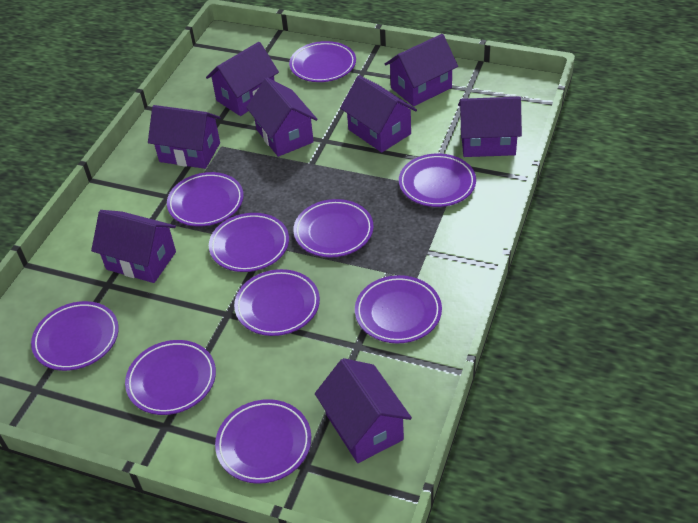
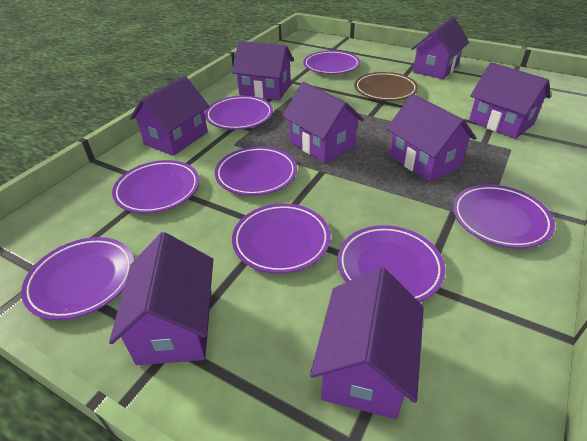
brown plate: none = 0 -> [354,72,418,101] = 1
purple plate: [31,301,119,371] [125,340,216,415] [167,172,244,227] [209,213,289,272] [215,399,311,484] [234,269,320,336] [289,41,356,82] [293,199,374,257] [355,275,442,343] [399,154,476,207] = 10 -> [21,237,134,320] [112,160,200,213] [205,96,273,130] [215,147,297,196] [232,203,330,274] [303,51,360,74] [337,225,445,302] [453,184,555,248] = 8

